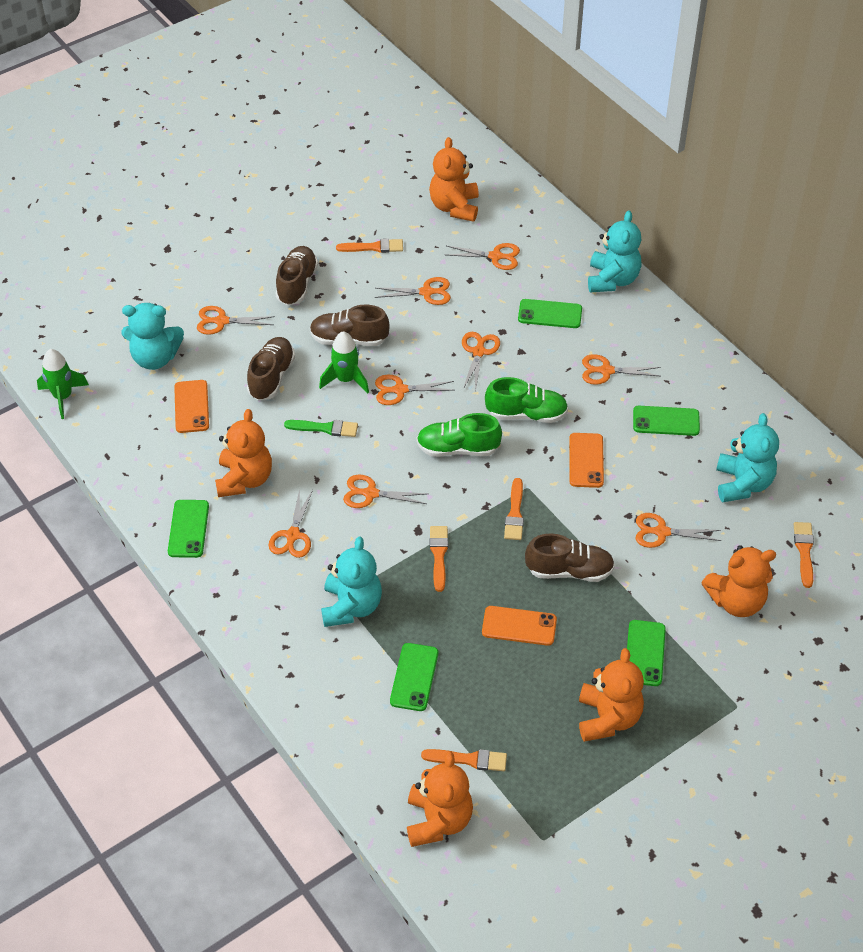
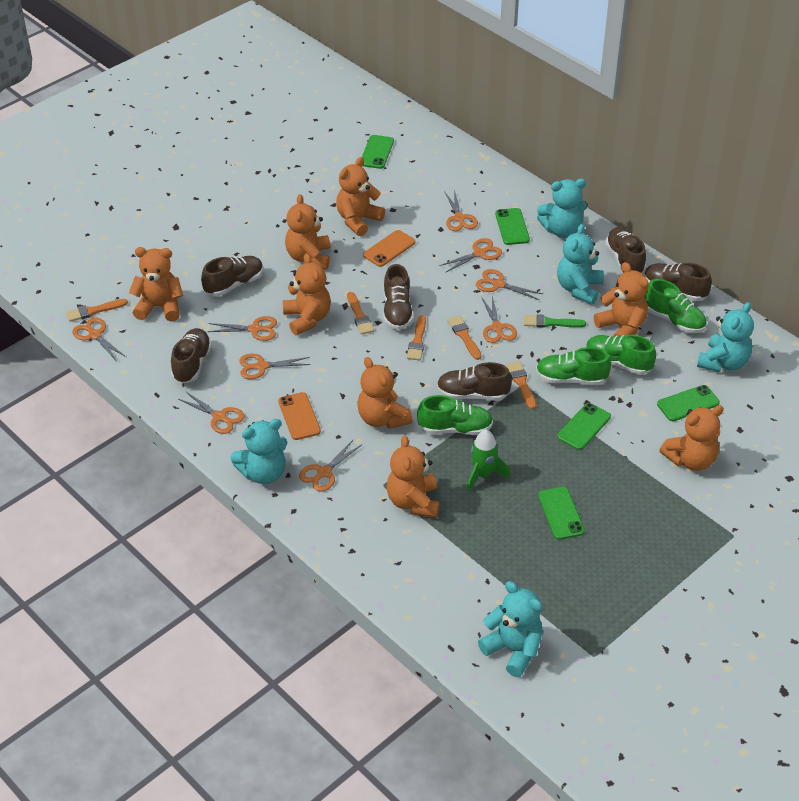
brown shoe: [247,337,295,401] [276,246,318,306] [310,305,390,346] [525,533,615,582] = 4 -> [171,328,212,383] [201,256,263,296] [383,264,414,330] [437,362,512,401] [605,227,646,273] [644,263,712,301] = 6
green rocket: [37,349,89,419] [319,331,369,394] = 2 -> [467,430,510,492] = 1
green shoe: [417,413,502,457] [485,377,568,423] = 2 -> [417,395,493,435] [536,347,611,385] [586,335,656,375] [644,279,707,333] = 4
orange phone: [174,380,209,433] [482,606,557,646] [569,433,604,488] = 3 -> [278,392,321,440] [363,230,415,267] = 2
orange teddy bear: [215,409,272,497] [407,751,473,847] [429,137,479,222] [579,648,644,742] [702,545,776,617] = 5 -> [129,247,183,321] [283,253,331,336] [285,194,330,270] [336,157,385,236] [357,357,412,429] [387,436,439,518] [594,262,648,337] [660,405,724,471] = 8
turquoise teddy bear: [122,303,184,370] [321,537,382,627] [588,210,641,292] [716,413,779,502] = 4 -> [230,419,287,484] [478,581,543,677] [537,179,587,238] [557,224,604,305] [697,302,754,372] = 5

